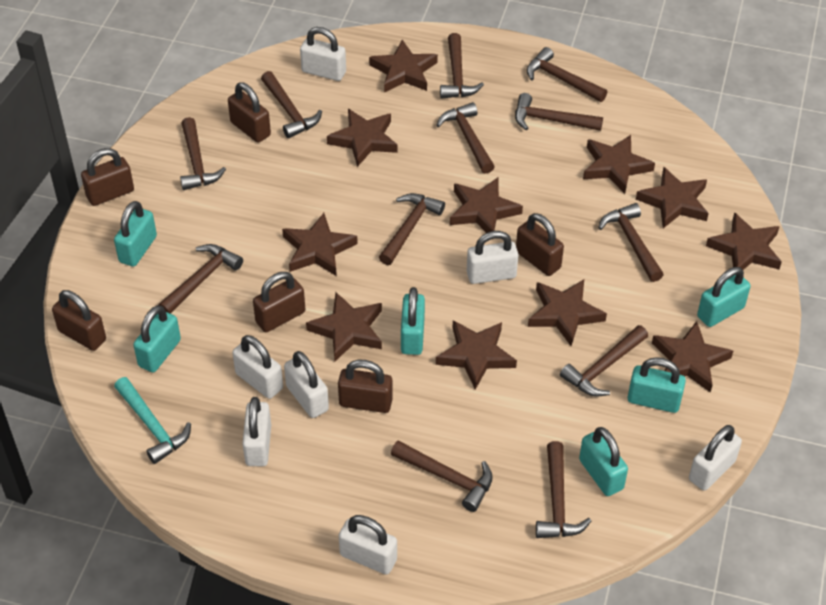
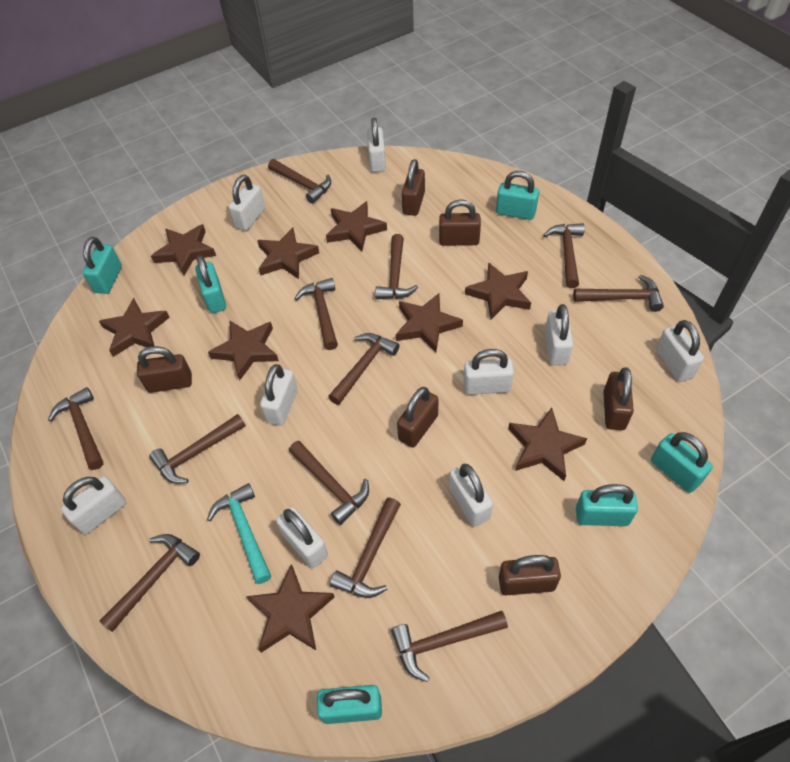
brown star: [282,213,358,276] [306,292,382,361] [327,109,398,167] [369,40,438,93] [436,320,517,390] [450,177,523,240] [528,279,607,346] [583,135,655,194] [636,167,709,228] [652,321,733,393] [706,212,782,270] = 11 -> [99,298,170,357] [151,224,216,275] [208,320,279,381] [246,564,334,653] [257,227,319,279] [326,201,387,251] [396,293,463,353] [465,262,531,319] [508,408,587,481] = 9
white padlock: [232,335,283,399] [242,397,271,466] [284,351,329,418] [300,27,346,81] [339,515,397,575] [467,231,519,284] [689,425,742,491] = 7 -> [61,476,126,534] [228,175,265,231] [260,364,298,426] [276,507,328,568] [367,118,386,172] [449,464,493,527] [464,349,514,395] [545,304,573,365] [656,320,704,382] = 9

